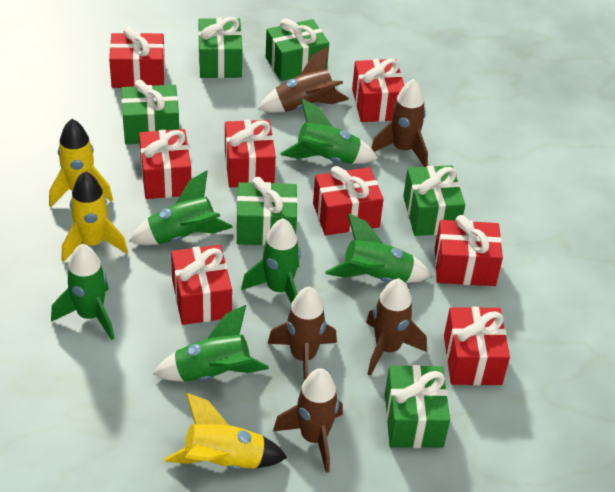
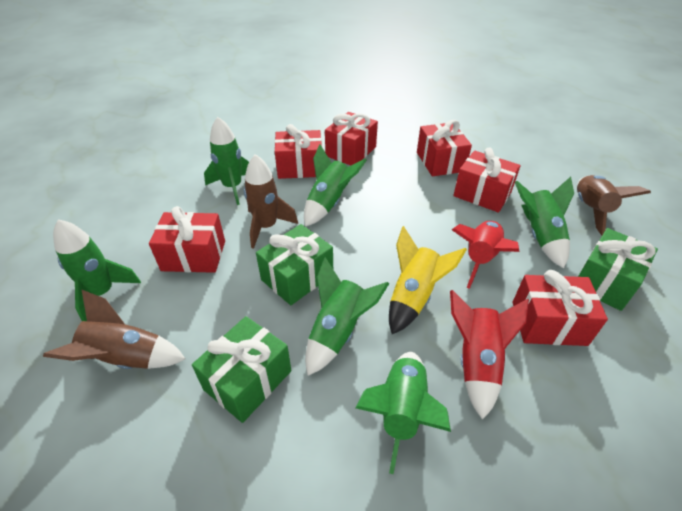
brown rocket: [258,46,349,113] [268,287,337,381] [273,368,343,473] [366,278,427,376] [371,79,428,167] = 5 -> [43,289,185,369] [244,154,298,249] [577,175,651,236] = 3
green gift: [121,80,179,144] [198,17,242,78] [237,177,298,246] [266,19,329,81] [385,365,450,448] [403,165,465,236] = 6 -> [192,316,291,423] [256,224,333,305] [578,228,658,311] = 3
red gift: [109,27,165,88] [139,129,191,199] [171,245,232,325] [225,120,276,187] [313,166,384,235] [352,59,404,122] [435,215,503,286] [444,307,510,385] = 8 -> [149,206,225,273] [275,124,322,179] [325,112,378,165] [417,120,472,177] [453,148,521,213] [512,270,608,346] = 6
red rocket: none = 0 -> [450,290,529,420] [452,221,519,289] = 2
yellow rocket: [49,119,113,207] [61,171,128,262] [164,393,287,470] = 3 -> [389,226,467,334] = 1

